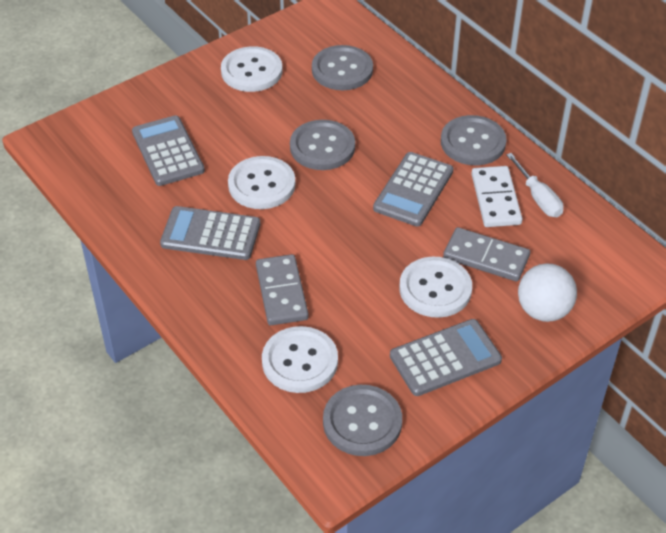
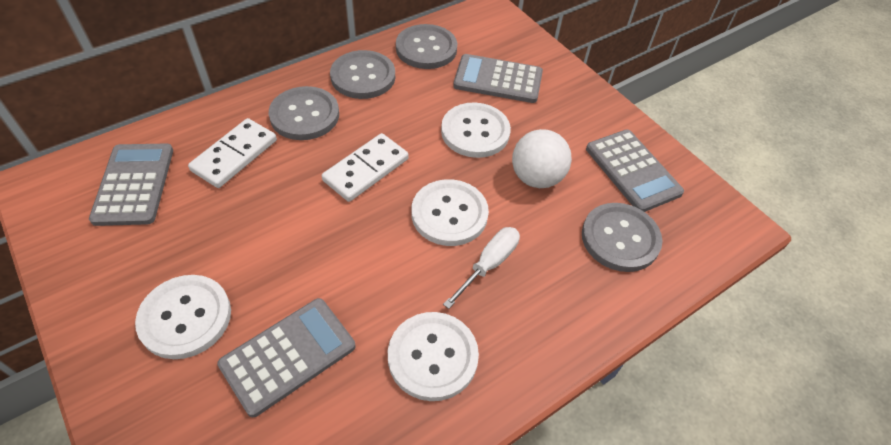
grey domino: [256,254,309,325] [443,227,530,282] = 2 -> none = 0
white domino: [471,166,523,227] = 1 -> [188,118,277,188] [322,133,409,202] = 2

